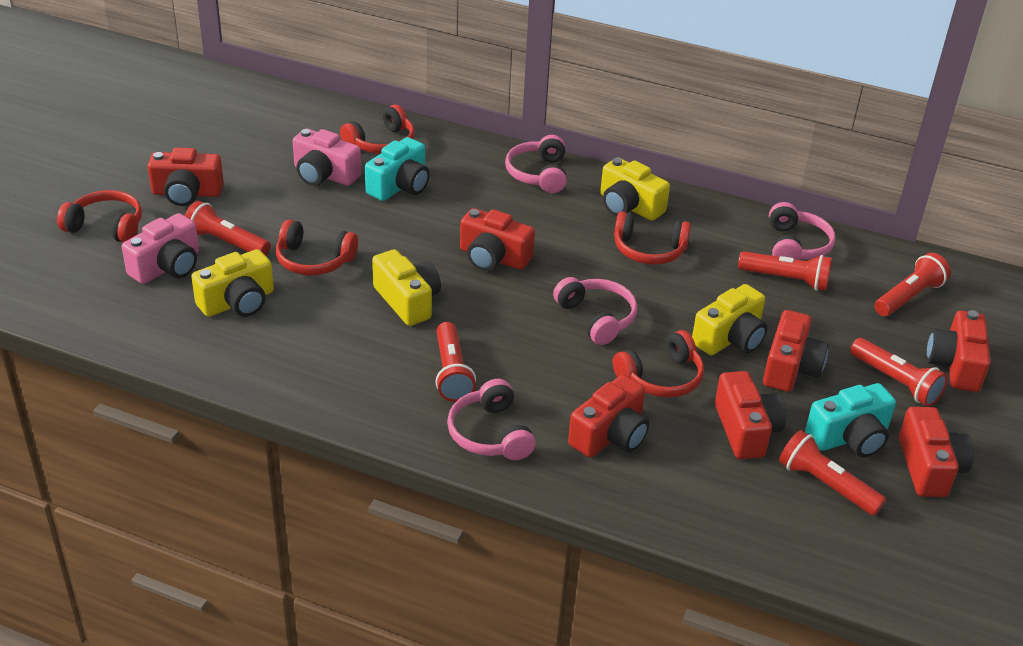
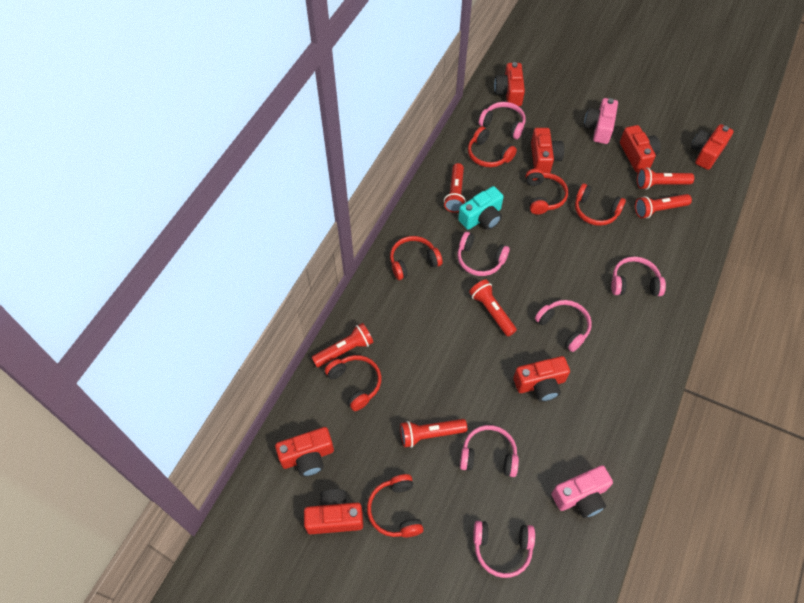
pink headphones: [447,379,536,460] [505,135,567,193] [553,277,637,345] [769,202,836,260] = 4 -> [458,232,510,276] [460,425,519,477] [473,521,535,578] [479,102,525,139] [535,300,592,352] [611,257,666,296] = 6
red headphones: [57,190,142,243] [276,219,358,275] [340,104,415,154] [613,330,704,398] [614,211,691,265] = 5 -> [325,355,382,411] [367,474,424,537] [390,236,443,280] [468,126,517,167] [526,168,568,215] [575,183,626,226] = 6
turquoise camera: [365,137,430,201] [805,383,896,457] = 2 -> [458,186,504,230] = 1
yellow camera: [191,249,274,317] [372,249,441,326] [600,158,670,221] [692,284,767,355] = 4 -> none = 0

